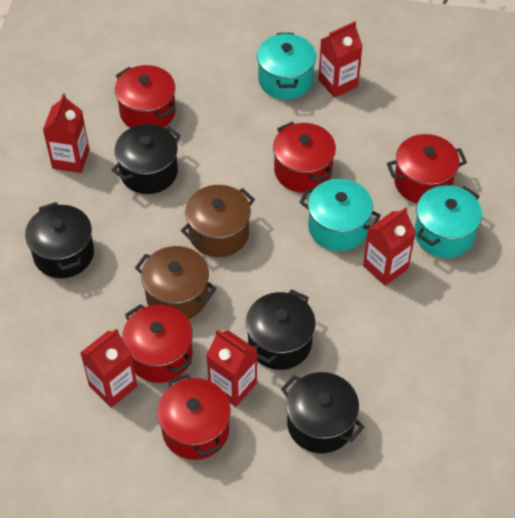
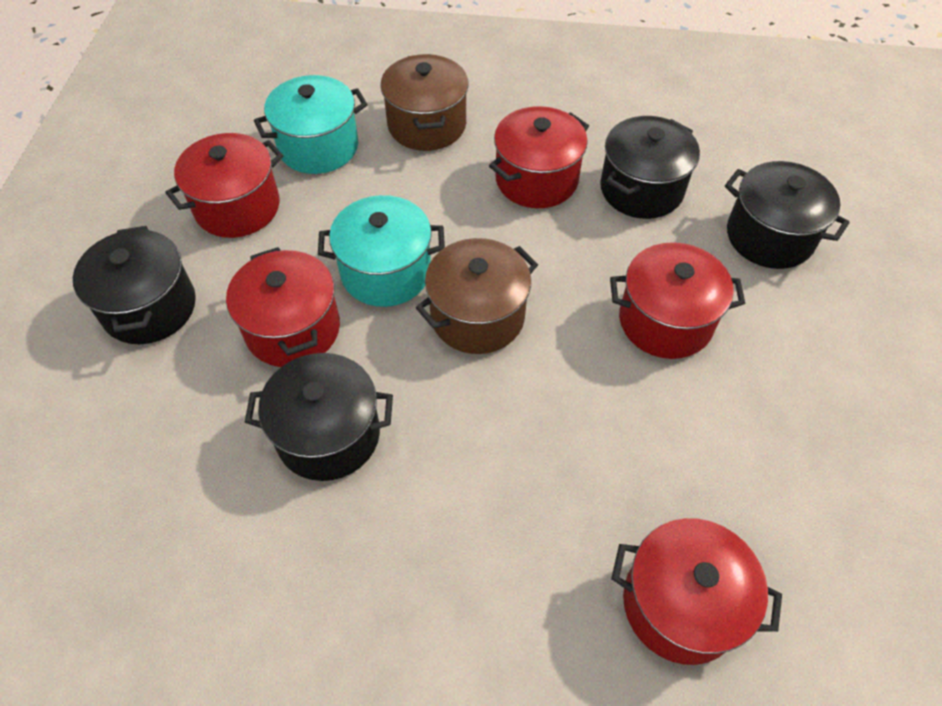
red carton: [43,93,89,173] [80,328,137,408] [206,329,257,407] [318,21,363,98] [363,207,416,286] = 5 -> none = 0
turquoise pot: [257,33,316,100] [299,179,381,251] [414,185,482,258] = 3 -> [254,75,368,174] [318,195,445,307] = 2

